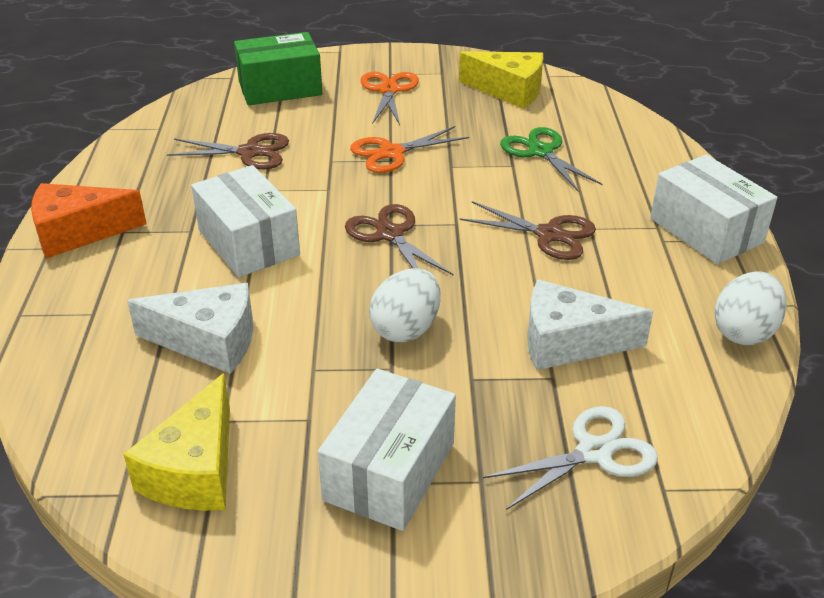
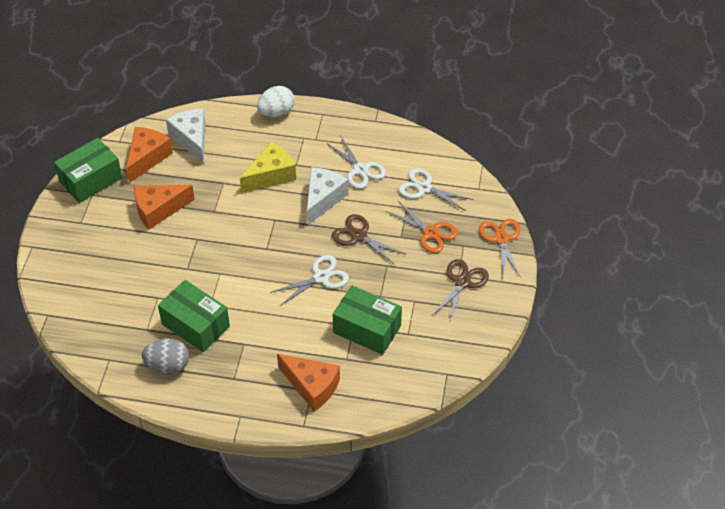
brown scissors: [167,133,289,169] [345,204,454,276] [459,201,596,260] = 3 -> [332,214,405,266] [432,259,489,323] = 2
green box: [234,32,322,105] = 1 -> [54,138,122,203] [158,280,230,352] [333,285,402,355] = 3
green scissors: [500,127,603,191] = 1 -> none = 0
grey egg: none = 0 -> [142,338,189,374] = 1
orange cheese: [31,183,147,259] = 1 -> [126,127,173,183] [134,185,195,230] [277,354,340,412] = 3
white box: [191,165,300,277] [318,369,456,531] [650,155,777,264] = 3 -> none = 0
white egg: [369,268,441,342] [714,271,787,345] = 2 -> [257,86,294,117] = 1
white scissors: [483,406,658,510] = 1 -> [270,255,349,306] [326,135,386,189] [398,168,474,211] = 3
yellow cheese: [123,373,230,511] [459,51,543,109] = 2 -> [240,142,296,193] = 1

